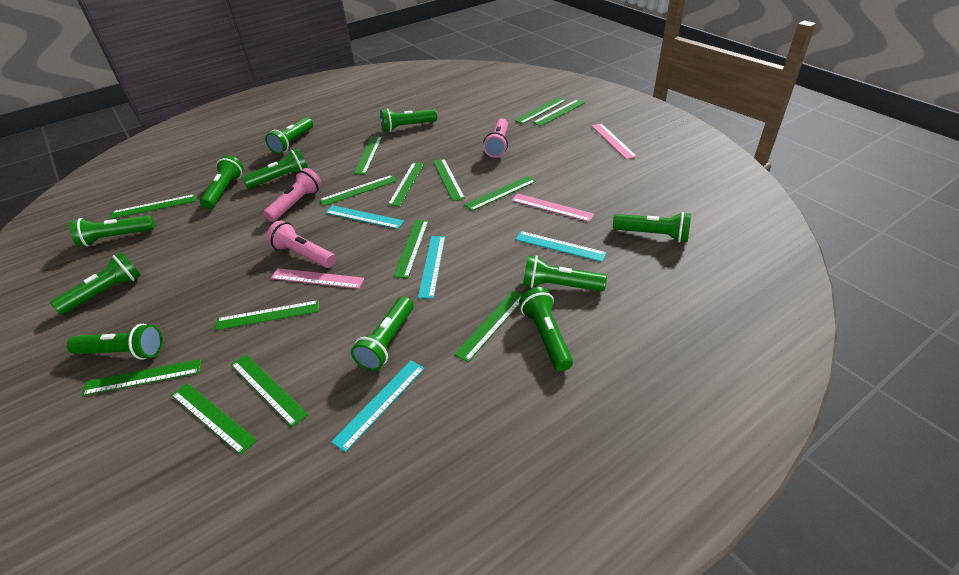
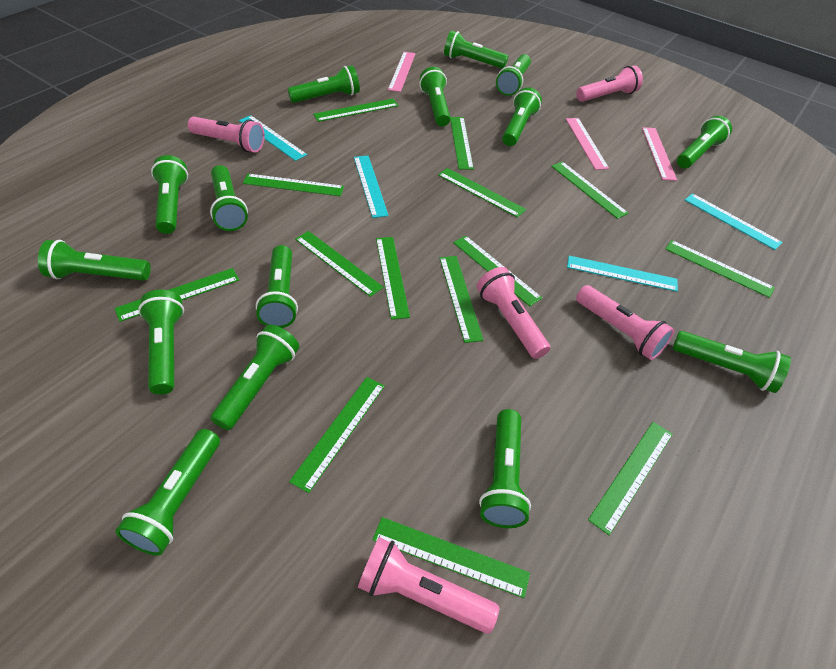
green flashlight: [50,252,141,315] [67,324,163,360] [69,215,155,247] [200,155,244,209] [242,149,308,189] [265,117,313,154] [351,296,413,371] [380,108,437,132] [519,287,573,371] [523,255,607,291] [613,212,691,243] = 11 -> [38,240,151,281] [115,429,220,556] [138,290,184,395] [151,155,188,234] [210,165,248,231] [211,325,299,430] [256,245,298,328] [288,65,360,103] [419,67,450,126] [444,30,508,69] [479,409,531,528] [496,54,531,96] [502,87,542,146] [673,331,791,393] [677,115,732,168] = 15
pink flashlight: [263,168,322,222] [266,221,336,268] [483,118,508,158] = 3 -> [188,117,265,153] [358,537,499,634] [477,267,550,359] [576,65,643,102] [576,285,675,360] = 5

